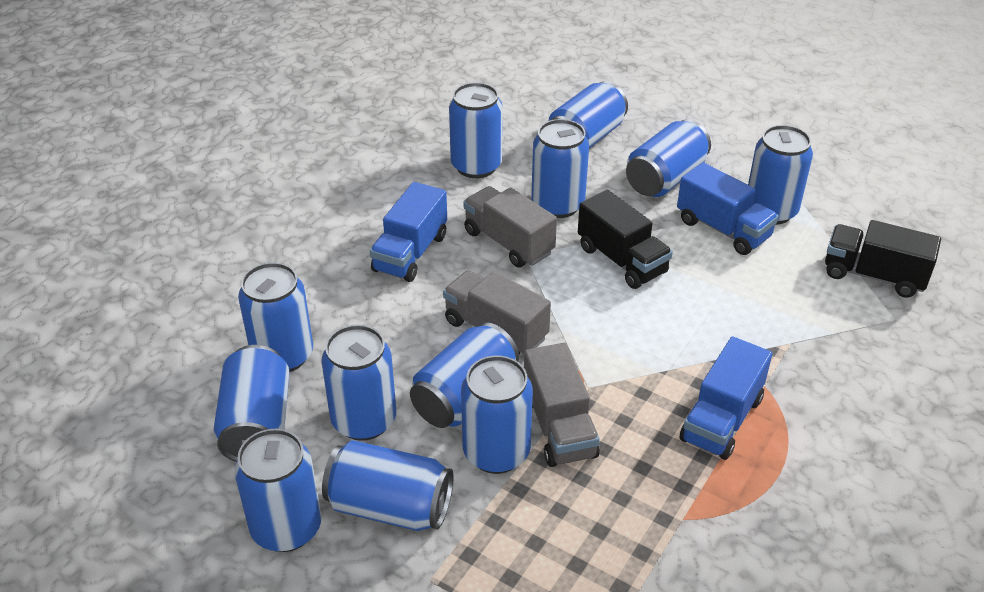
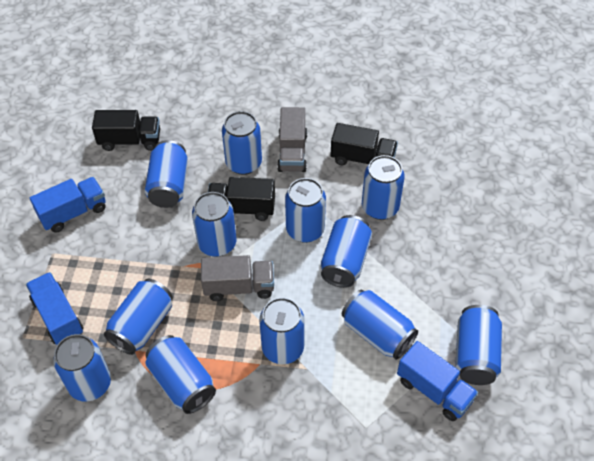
black truck: [578,190,673,289] [825,220,941,298] = 2 -> [92,110,160,151] [208,177,275,221] [331,123,398,165] = 3
grey truck: [443,270,551,355] [463,186,557,268] [524,343,600,467] = 3 -> [201,255,274,301] [277,107,307,172] = 2

